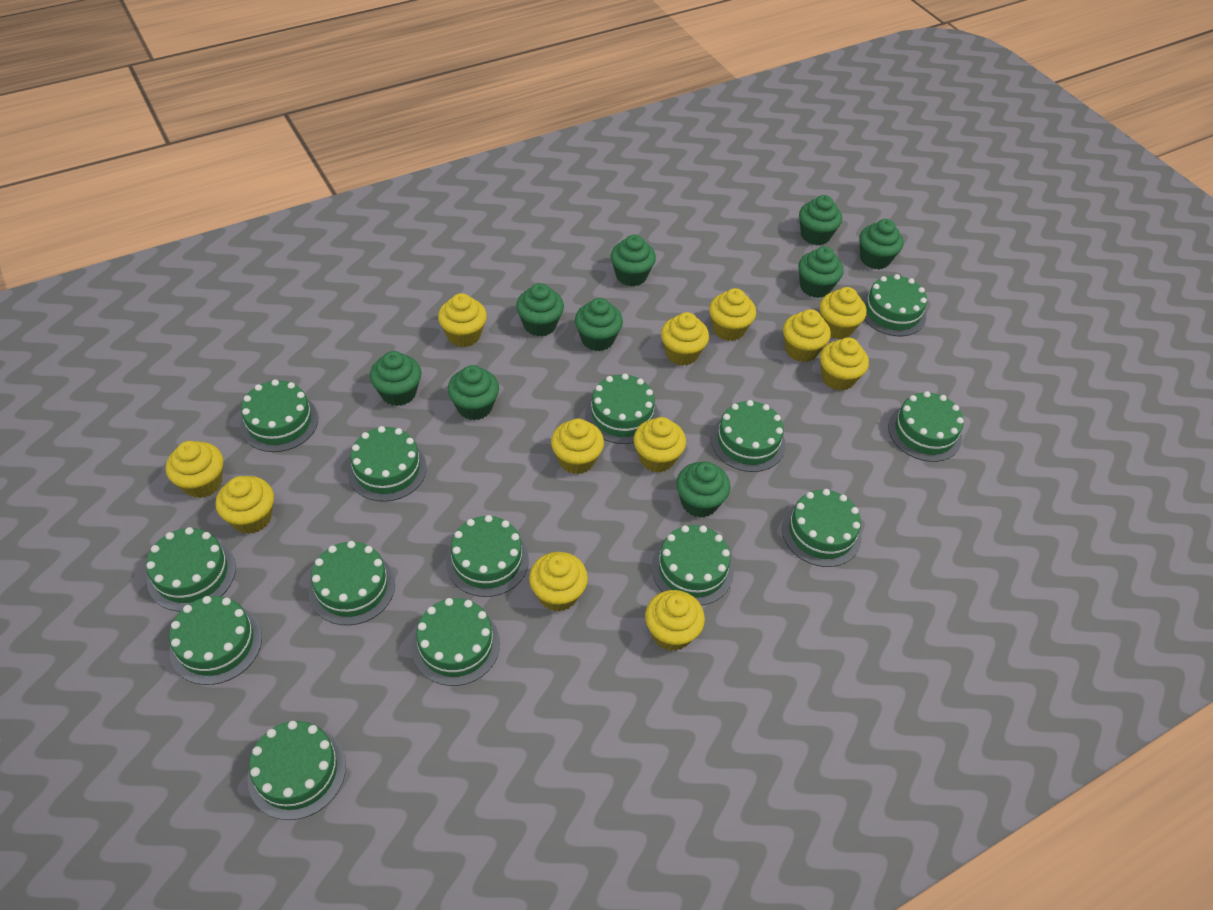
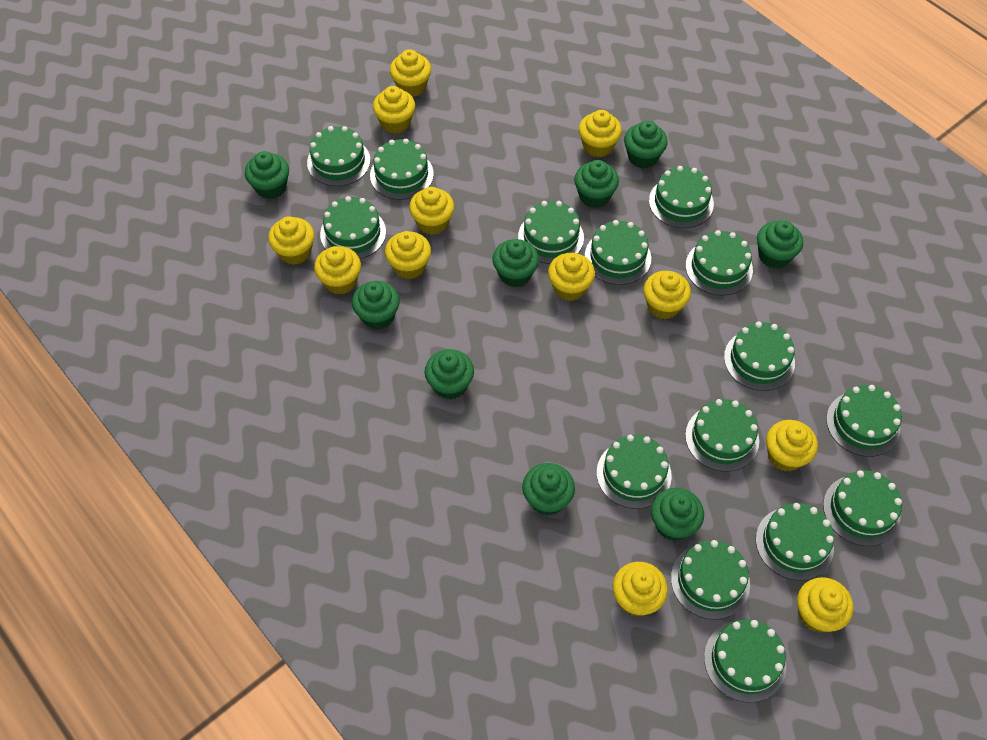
green cake: [146,527,236,612] [169,596,262,685] [240,379,318,452] [247,721,346,820] [308,541,395,625] [347,426,427,502] [412,598,500,686] [446,515,529,597] [585,374,659,444] [652,525,734,605] [711,400,786,472] [782,489,861,567] [862,274,927,336] [888,391,964,462] = 14 -> [307,126,370,186] [320,196,386,259] [370,139,434,200] [518,201,584,264] [585,220,651,285] [597,435,672,509] [649,166,714,228] [671,540,750,620] [685,399,759,472] [686,230,753,296] [704,619,787,703] [724,322,795,391] [756,503,834,581] [823,470,902,546] [826,385,902,457] = 15

